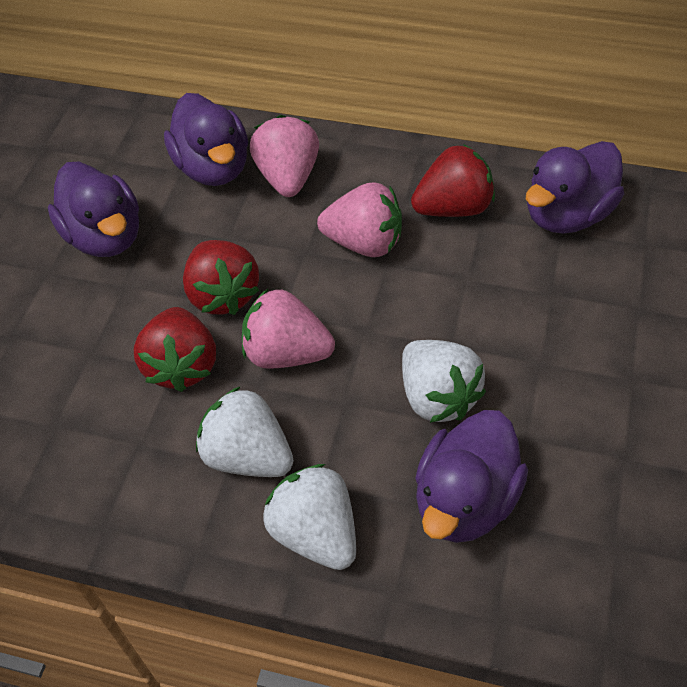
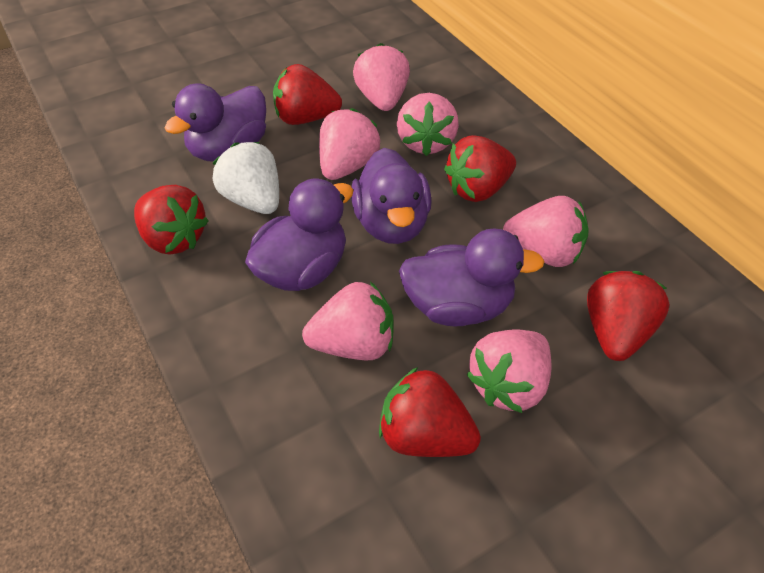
pink strawberry: [242,289,335,369] [250,115,319,197] [317,183,402,257] = 3 -> [302,282,393,360] [319,108,380,180] [353,43,410,111] [397,93,459,156] [466,330,551,413] [503,196,589,267] = 6
red strawberry: [134,307,216,392] [183,240,259,315] [411,144,495,217] = 3 -> [134,185,209,254] [273,64,342,125] [379,367,481,457] [444,135,516,202] [587,271,670,361] = 5
white strawberry: [196,386,293,477] [263,464,356,570] [402,340,486,423] = 3 -> [213,142,279,214] = 1

